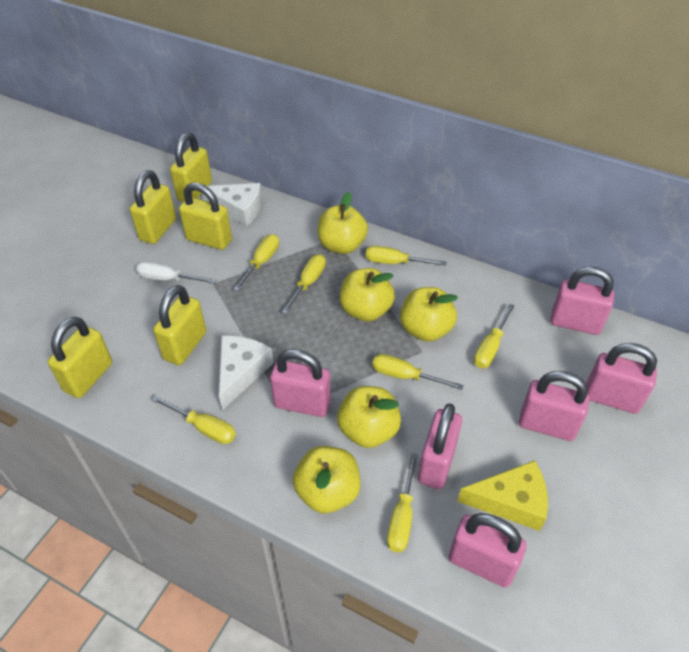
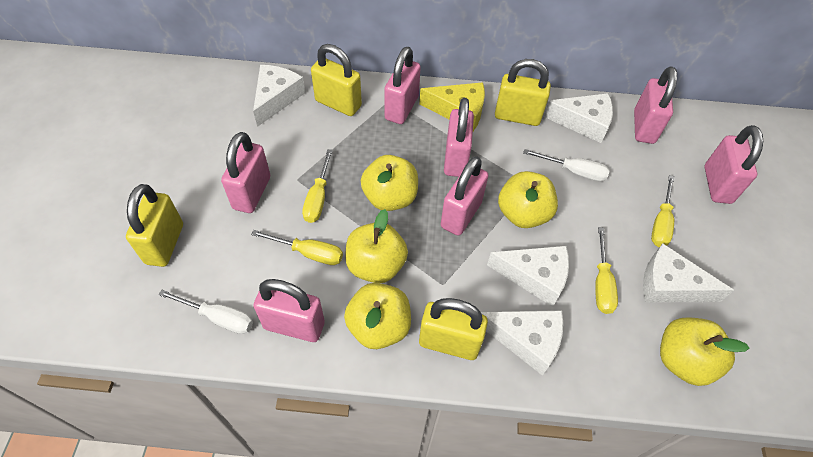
pink padlock: [270,349,331,417] [418,403,462,489] [449,513,526,587] [519,371,590,441] [550,267,614,335] [586,343,657,414] = 6 -> [221,132,270,213] [253,279,325,342] [384,47,421,124] [441,156,488,236] [444,98,474,177] [634,66,677,144] [704,125,763,204] = 7
white cheese: [202,183,262,227] [219,336,274,410] = 2 -> [253,65,305,127] [481,310,563,376] [487,246,569,307] [543,93,613,143] [643,244,734,303] = 5
white screwdriver: [136,261,216,284] = 1 -> [158,290,253,334] [523,149,610,181] = 2
yellow padlock: [48,317,112,398] [130,170,176,244] [153,285,206,365] [170,132,212,202] [179,183,232,250] = 5 -> [126,184,183,267] [311,44,362,116] [419,298,488,360] [495,59,551,126] = 4
yellow screwdriver: [152,396,236,444] [233,234,279,291] [282,254,326,314] [366,246,446,266] [372,354,464,390] [387,453,418,552] [474,304,515,368] = 7 -> [251,230,343,265] [302,149,333,223] [595,227,618,314] [651,175,675,247] = 4

